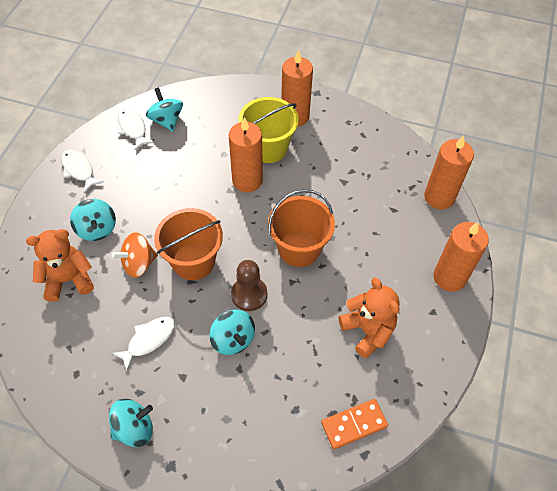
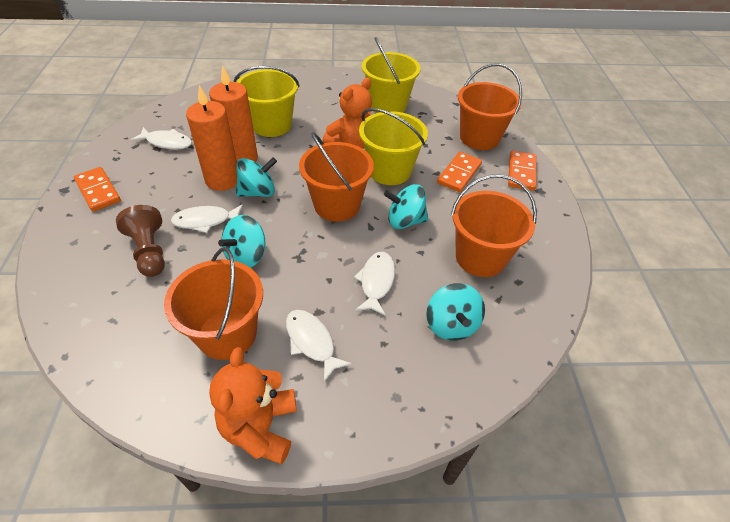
orange bucket: [154,208,223,280] [268,189,335,267] = 2 -> [164,247,263,360] [299,132,374,222] [451,174,537,277] [458,63,522,150] = 4
orange candle: [229,117,263,192] [281,49,313,126] [424,135,474,209] [433,222,489,292] = 4 -> [186,85,237,191] [209,66,258,162] = 2
orange domino: [321,399,388,449] = 1 -> [74,167,121,212] [437,152,482,192] [508,151,536,191] = 3
orange spinning top: [111,232,158,278] = 1 -> none = 0
white fish: [61,149,104,192] [112,317,175,371] [118,108,154,150] = 3 -> [131,127,192,150] [171,204,243,233] [286,310,352,382] [354,252,395,316] = 4
yellow bucket: [238,97,299,163] = 1 -> [233,66,300,137] [359,108,428,185] [362,37,420,113] = 3

